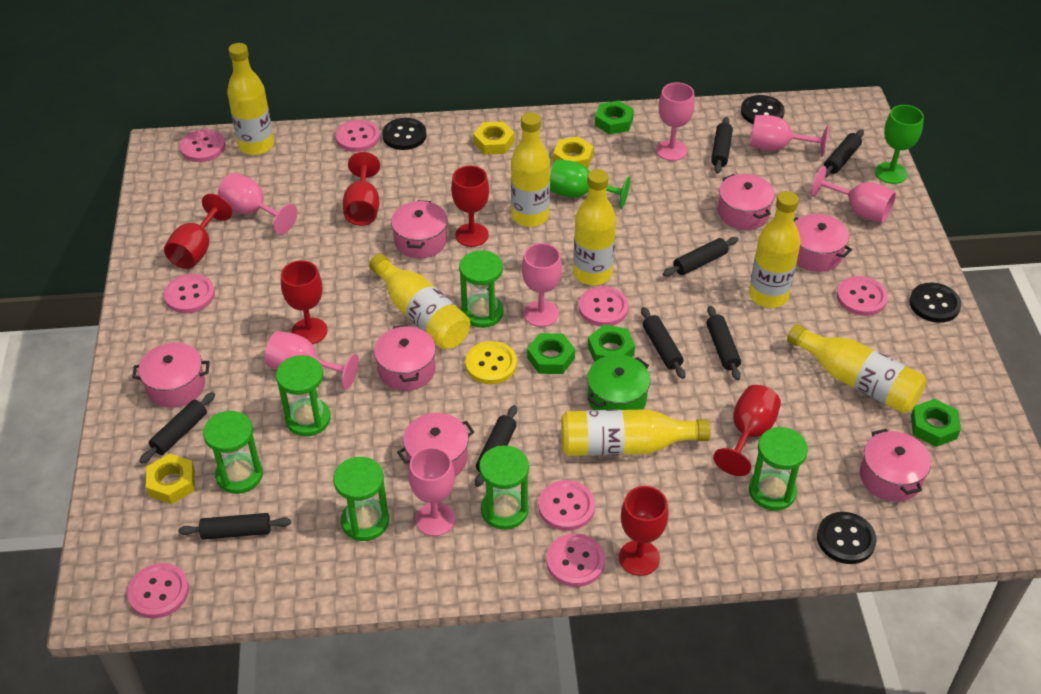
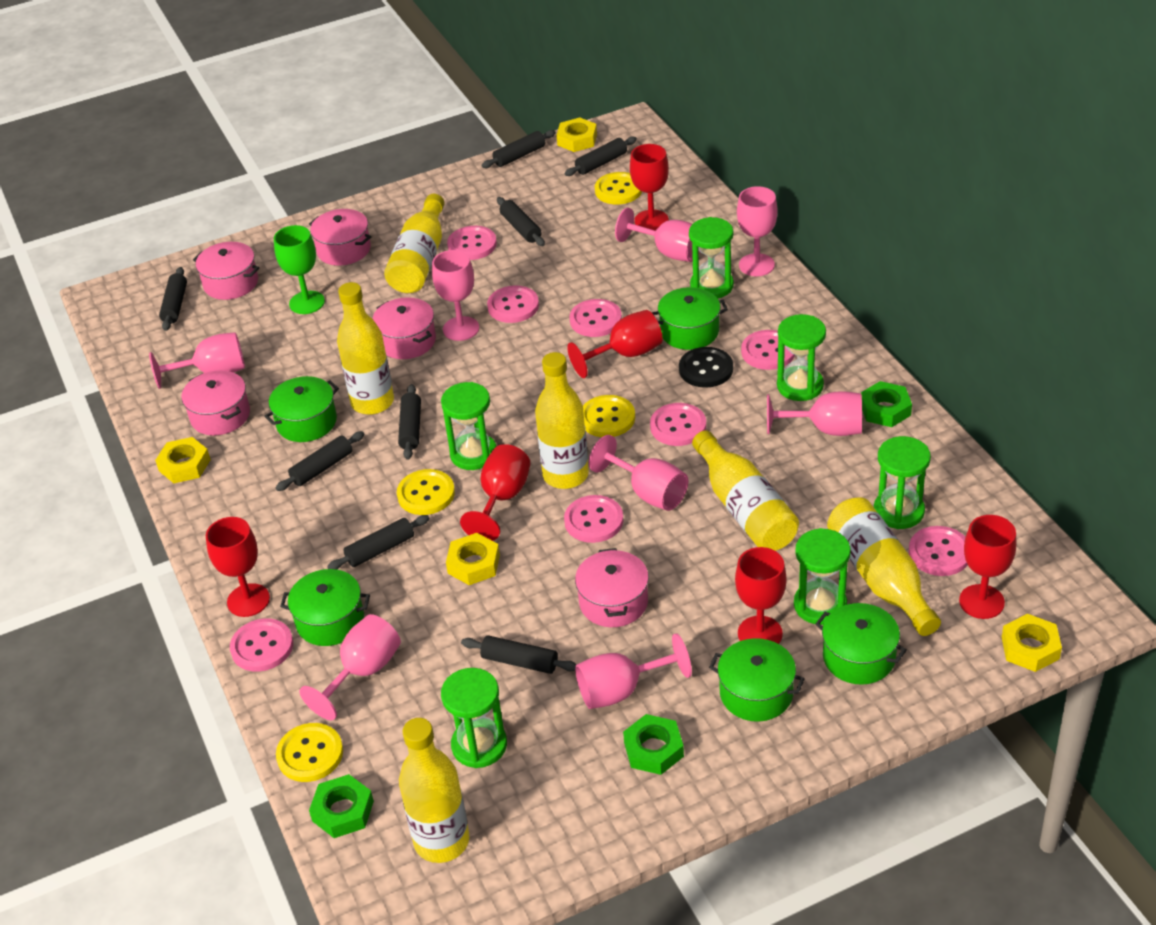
black button: [382,118,427,150] [741,95,785,124] [817,512,877,564] [909,283,961,323] = 4 -> [679,347,733,388] = 1
green goblet: [550,159,630,209] [875,105,924,184] = 2 -> [274,225,325,314] = 1
green nut: [527,333,575,374] [588,325,635,362] [595,100,634,134] [911,399,961,447] = 4 -> [309,774,374,838] [623,714,684,775] [861,381,912,427] = 3
green pot: [587,355,650,410] = 1 -> [264,376,339,442] [280,569,370,646] [651,287,728,350] [709,638,805,722] [816,603,907,685] = 5
pink goblet: [218,173,297,235] [265,331,359,390] [409,447,455,536] [522,243,562,327] [656,82,695,161] [750,115,829,157] [811,166,896,223] = 7 -> [149,332,245,389] [299,614,401,720] [432,250,479,341] [575,633,692,709] [589,435,688,511] [615,208,700,262] [737,186,778,276] [767,391,862,436] = 8
pink pot: [132,343,210,408] [374,325,436,391] [391,200,447,258] [397,413,474,477] [718,174,775,230] [794,214,852,272] [860,429,931,502] = 7 -> [182,370,250,436] [193,242,259,300] [309,209,371,266] [373,297,436,359] [575,548,649,627] = 5
yellow bottle: [227,43,274,155] [369,254,470,349] [511,112,550,227] [561,409,710,456] [573,169,616,285] [749,191,800,308] [787,324,926,414] = 7 -> [337,282,394,415] [384,194,445,293] [399,718,469,863] [535,352,589,489] [692,430,799,551] [827,497,941,636] = 6
yellow button: [465,341,517,384] = 1 -> [276,723,343,782] [397,469,455,515] [583,395,635,437] [595,172,642,204] = 4
yellow nut: [146,454,195,504] [473,122,514,155] [553,137,593,168] = 3 -> [155,437,211,483] [446,533,500,585] [557,118,597,152] [1002,614,1062,672] = 4

